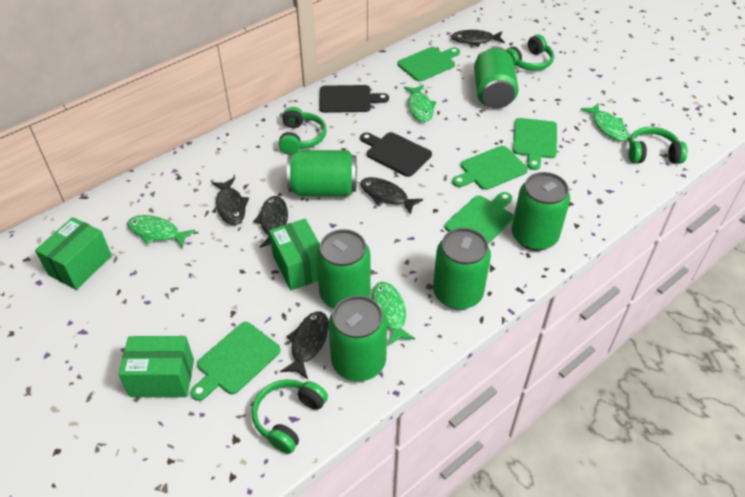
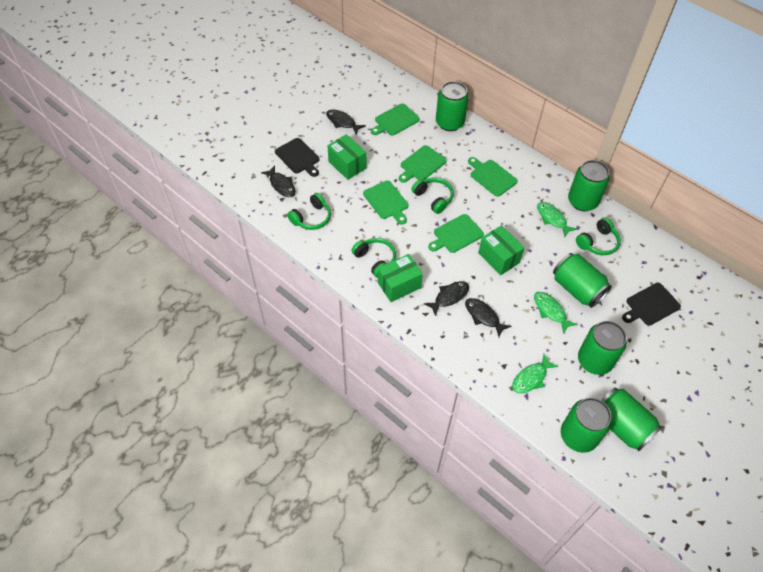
black fish: [211,177,249,225] [253,196,288,248] [280,312,329,379] [360,177,423,215] [451,30,505,47] = 5 -> [261,165,296,197] [326,110,366,134] [424,281,469,316] [465,298,511,337] = 4
green fish: [127,215,195,249] [372,282,415,345] [404,85,437,122] [580,103,629,141] = 4 -> [512,354,558,393] [534,292,577,334] [537,202,577,237] = 3

